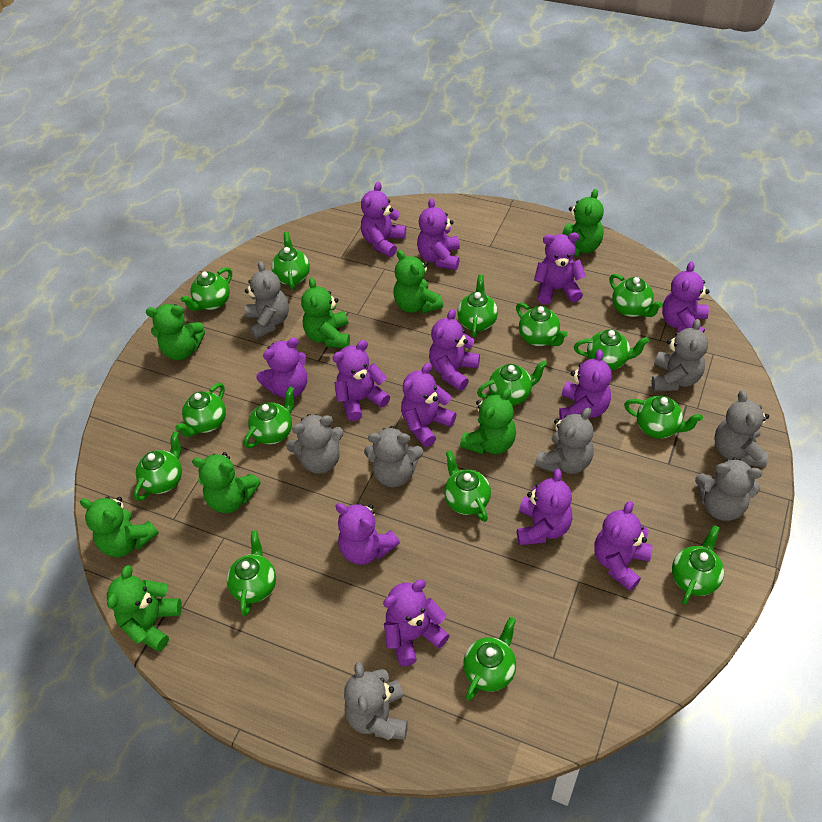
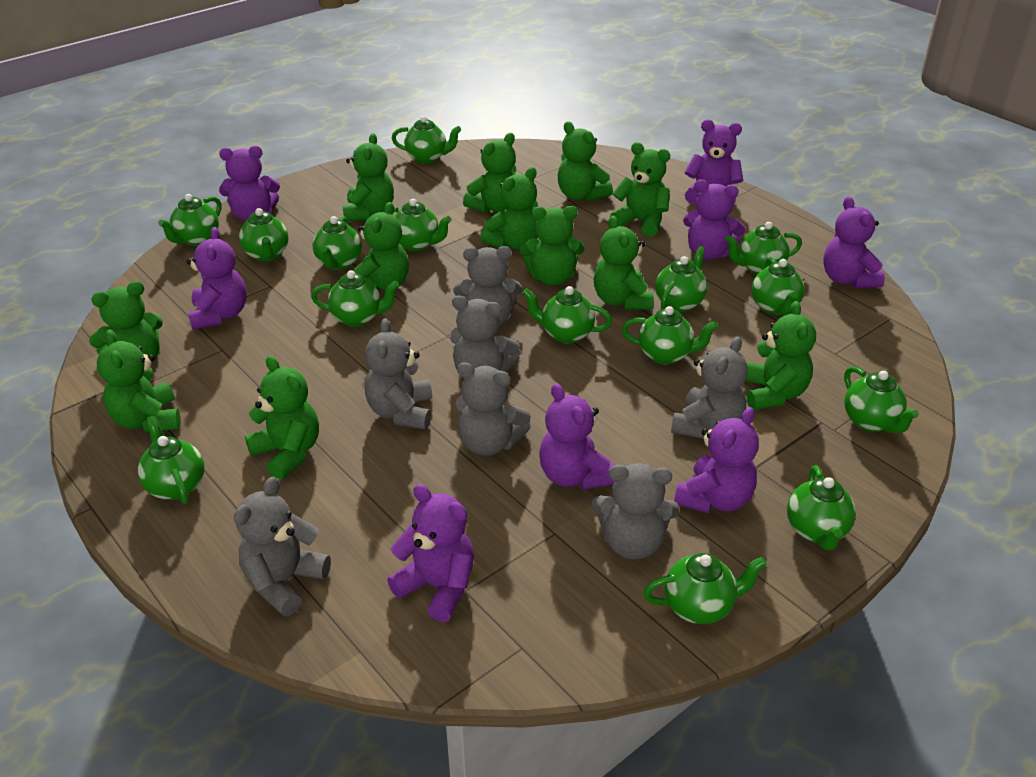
green teddy bear: [80,497,159,557] [107,565,182,652] [146,304,205,360] [192,452,261,513] [301,278,350,348] [393,250,443,314] [460,389,516,454] [563,189,604,256] = 8 -> [89,281,163,364] [97,329,181,433] [245,356,319,480] [343,133,394,221] [354,202,409,291] [463,133,516,213] [481,167,538,249] [520,206,585,285] [558,121,613,201] [594,216,654,310] [610,142,670,237] [745,301,816,410] = 12
grey teddy bear: [245,261,289,339] [287,414,344,474] [344,662,408,740] [364,426,423,487] [535,408,594,474] [652,319,708,391] [695,457,762,521] [714,390,769,468] = 8 -> [234,476,331,616] [365,318,432,430] [450,296,520,373] [454,246,522,326] [455,362,531,456] [591,463,680,560] [671,337,748,439] = 7
purple teddy bear: [256,337,307,398] [332,340,390,421] [335,503,400,565] [361,182,406,257] [383,580,450,666] [401,363,456,447] [417,198,460,270] [429,309,480,391] [517,469,573,545] [534,233,586,304] [559,349,612,420] [594,501,653,591] [662,261,710,333] = 13 -> [187,227,247,330] [219,146,280,221] [387,484,474,622] [539,383,614,490] [674,407,759,513] [683,179,746,260] [685,120,743,206] [823,196,885,288] = 8

